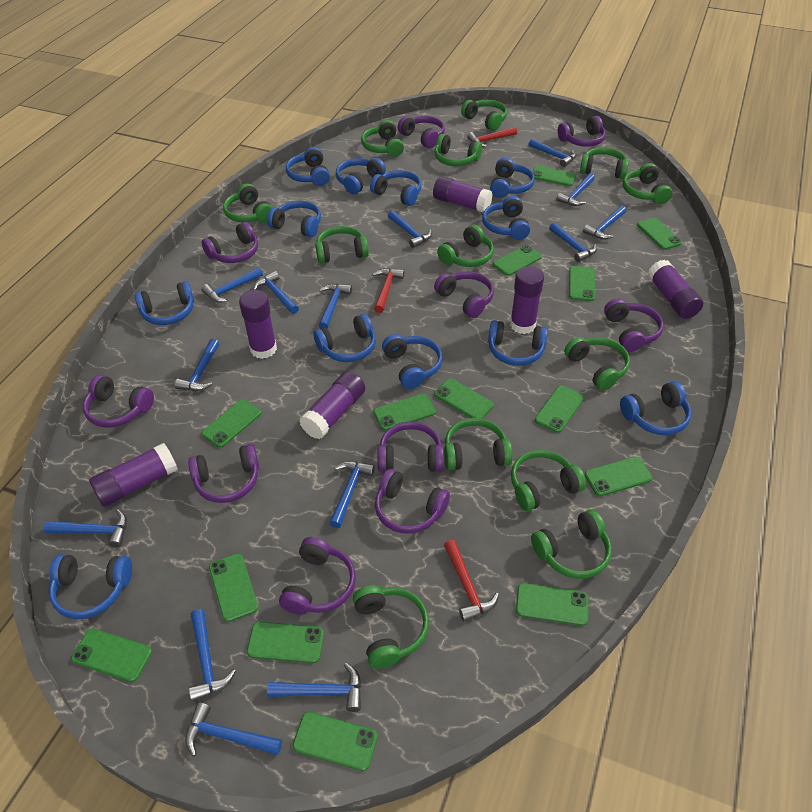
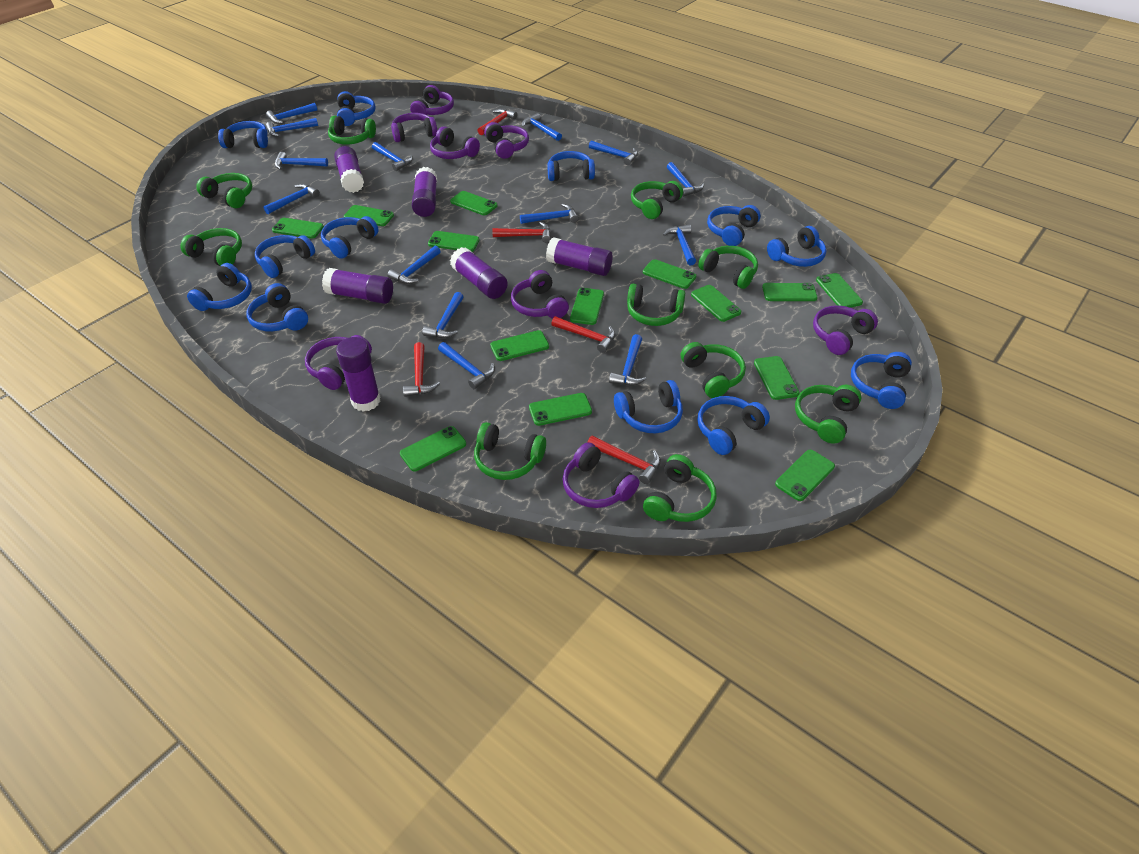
green headphones: [223,184,273,223] [316,226,369,263] [353,585,429,669] [361,120,404,157] [435,134,482,166] [437,225,494,267] [444,418,513,470] [461,100,507,131] [511,450,586,511] [531,509,612,579] [564,337,630,391] [580,147,629,179] [623,163,673,204] = 13 -> [180,228,242,266] [196,173,252,208] [328,116,376,145] [474,422,546,480] [627,284,685,326] [631,181,683,219] [643,454,717,522] [681,342,746,398] [698,246,758,289] [795,385,861,444] = 10
purple headphones: [83,375,154,428] [188,444,259,503] [202,222,258,263] [279,537,356,615] [375,469,450,534] [378,422,444,472] [398,116,445,148] [434,271,494,318] [558,116,606,147] [604,298,663,352] = 10 -> [305,335,372,390] [391,113,437,142] [410,85,454,115] [430,126,480,159] [484,122,529,159] [511,270,569,319] [562,442,639,508] [813,305,878,355] = 8
red hammer: [372,268,404,313] [444,540,499,621] [467,127,517,147] = 3 -> [403,342,440,397] [477,109,517,135] [492,222,551,243] [551,316,615,353] [588,435,661,484] = 5

